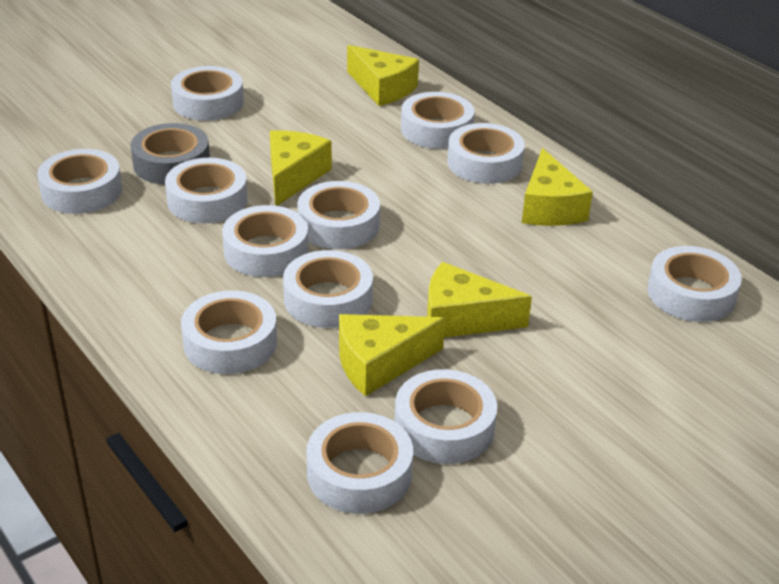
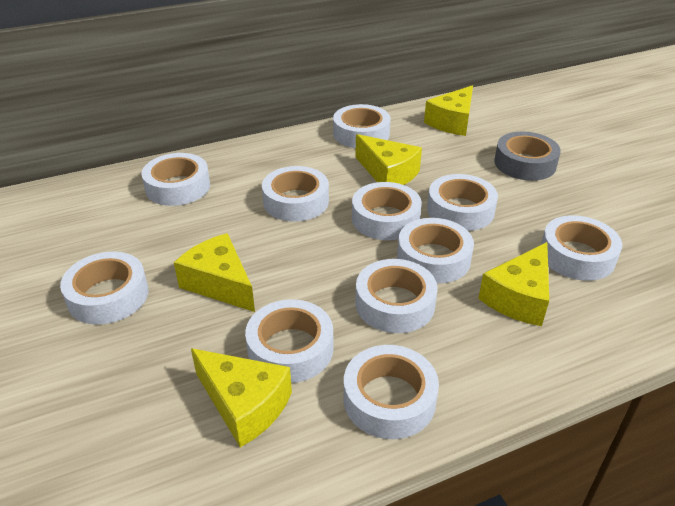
white tape: [37,149,122,214] [165,158,248,223] [171,66,244,121] [181,290,277,374] [222,205,308,277] [283,250,373,328] [298,181,380,249] [306,412,413,514] [395,369,497,464] [401,92,474,149] [447,123,525,184] [647,246,742,322] = 12 -> [60,252,149,324] [142,153,210,206] [245,299,333,383] [262,166,329,221] [333,104,391,148] [344,345,439,439] [352,182,422,240] [355,259,438,333] [397,218,474,284] [427,174,498,231] [541,215,622,281] = 11

